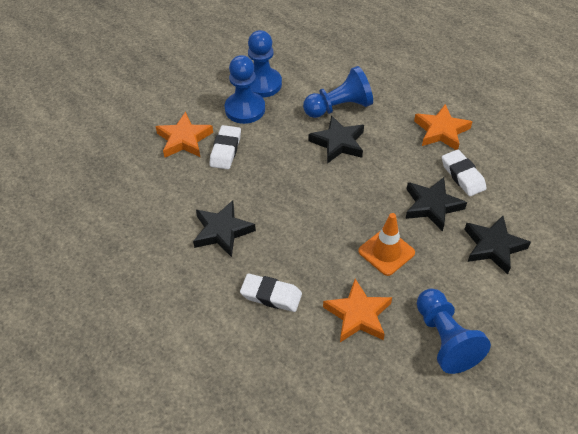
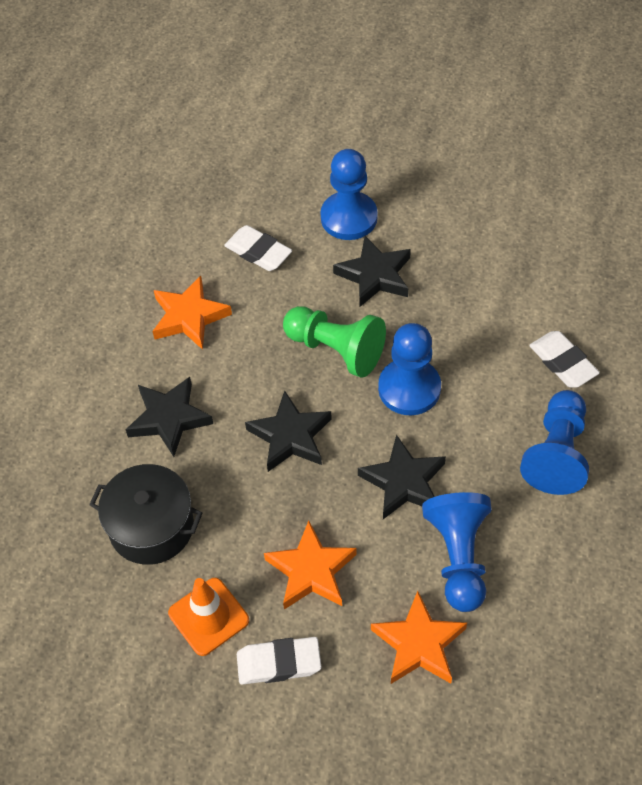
black pot: none = 0 -> [89,464,202,565] = 1
green pawn: none = 0 -> [283,306,386,378] = 1

